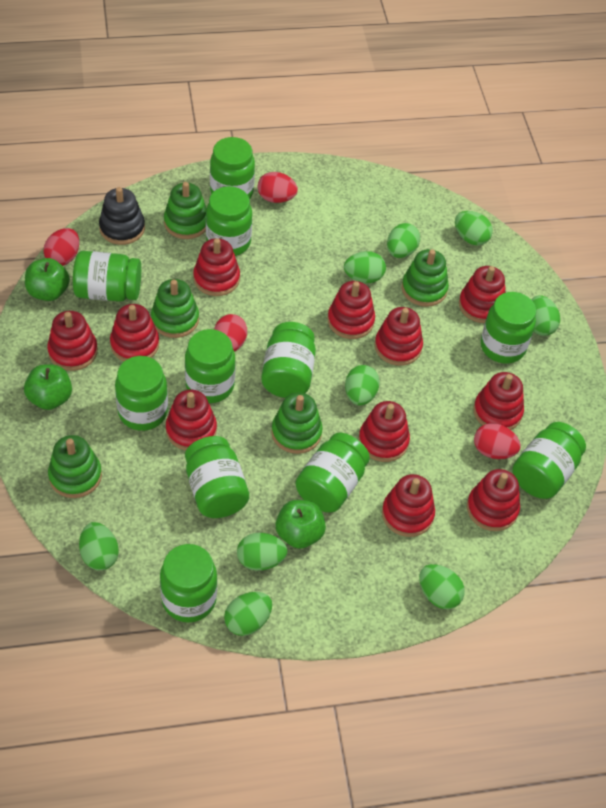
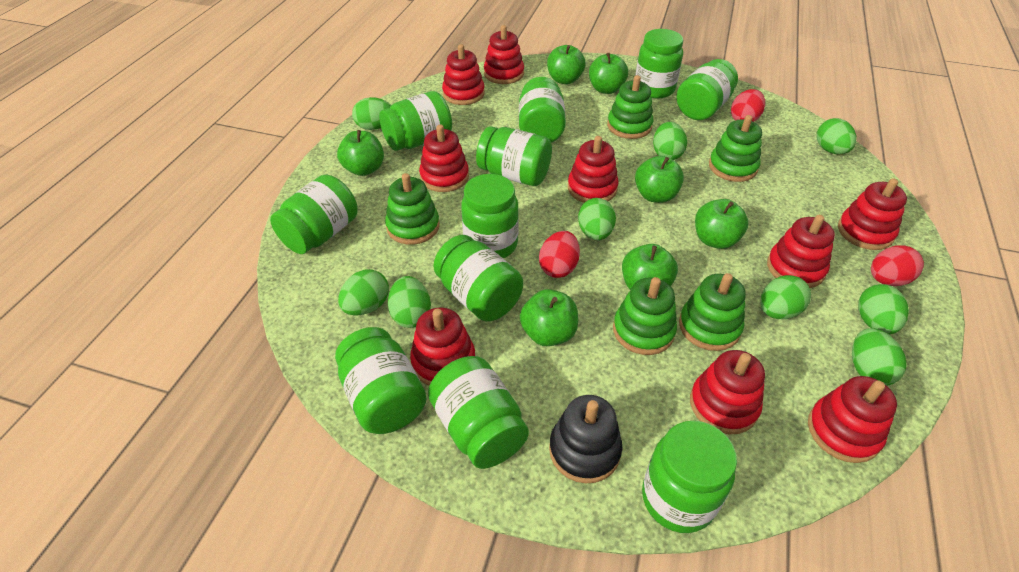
green apple: [24,364,72,410] [25,258,70,301] [276,500,326,549] = 3 -> [337,130,384,176] [520,289,578,346] [547,45,586,84] [589,53,628,94] [622,244,678,290] [635,156,684,203] [695,199,748,249] = 7
red egg: [43,228,79,266] [214,314,247,352] [258,172,298,203] [474,423,521,459] = 4 -> [539,231,580,278] [731,89,765,122] [871,245,924,286] = 3
red stacking toy: [47,311,98,371] [110,304,159,361] [166,390,217,451] [193,238,240,296] [328,281,375,339] [359,401,410,462] [374,307,423,366] [382,474,435,537] [459,266,506,323] [467,469,520,531] [473,372,524,430] = 11 -> [410,308,475,386] [419,125,469,192] [442,44,485,105] [484,25,524,84] [568,136,619,203] [690,350,765,434] [767,215,835,288] [808,376,897,463] [838,178,907,250] = 9

